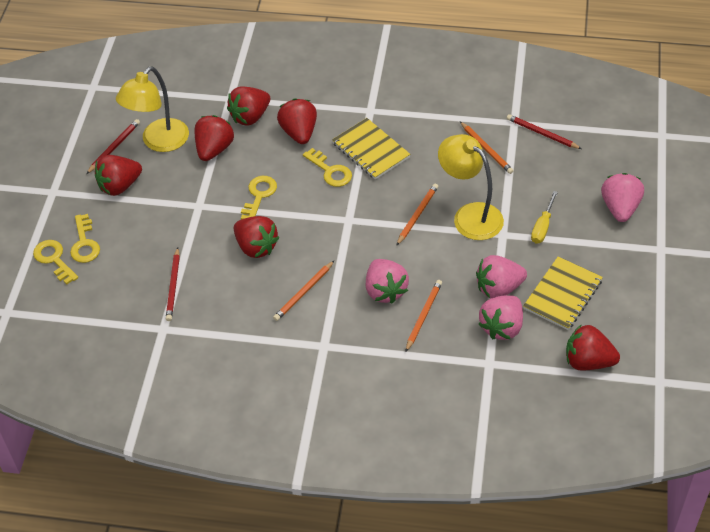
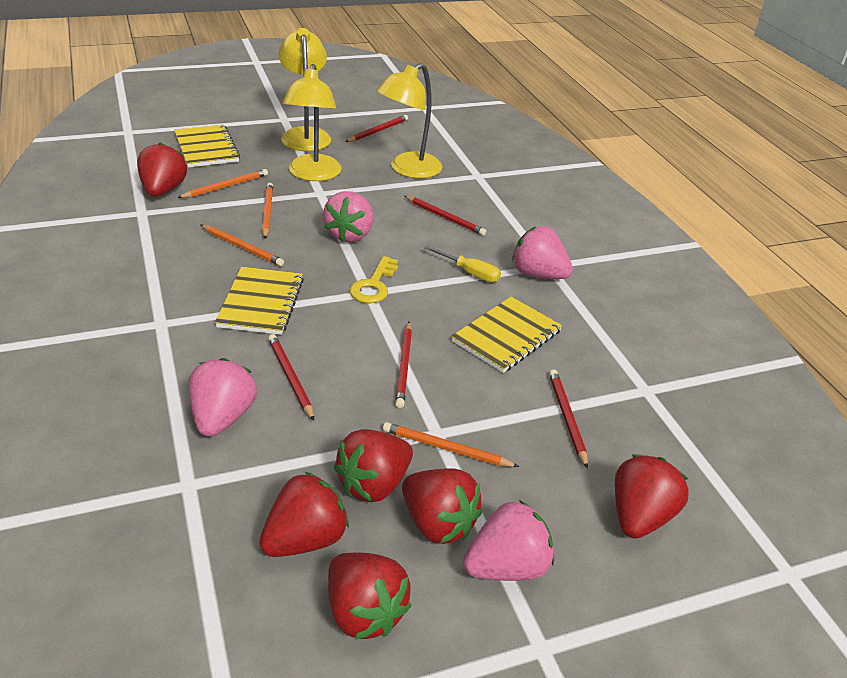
red pencil: [86,119,140,174] [166,247,180,321] [507,114,582,149] = 3 -> [268,334,314,421] [345,115,408,142] [395,322,412,408] [405,196,486,236] [549,369,588,469] = 5
yellow key: [33,240,78,284] [70,214,100,263] [241,176,277,219] [303,148,352,187] = 4 -> [350,256,398,303] = 1
yellow lamp: [116,67,189,152] [438,134,504,240] = 2 -> [278,28,331,151] [282,64,342,181] [376,63,442,178] = 3
yellow notebook: [332,118,411,180] [523,256,603,330] = 2 -> [174,125,240,168] [215,267,304,335] [451,297,562,373] = 3

